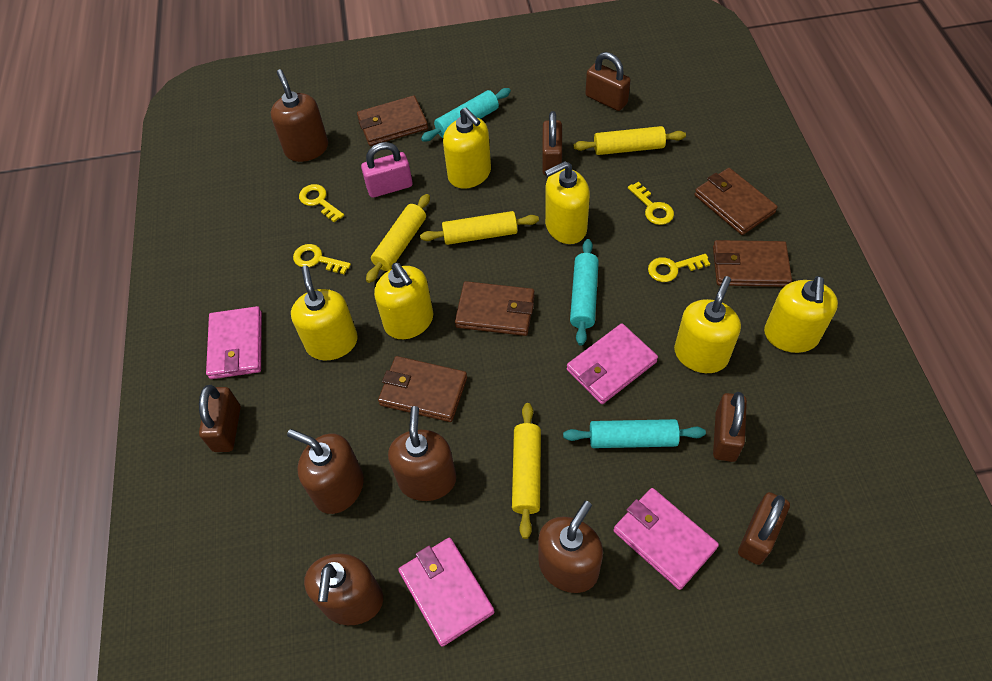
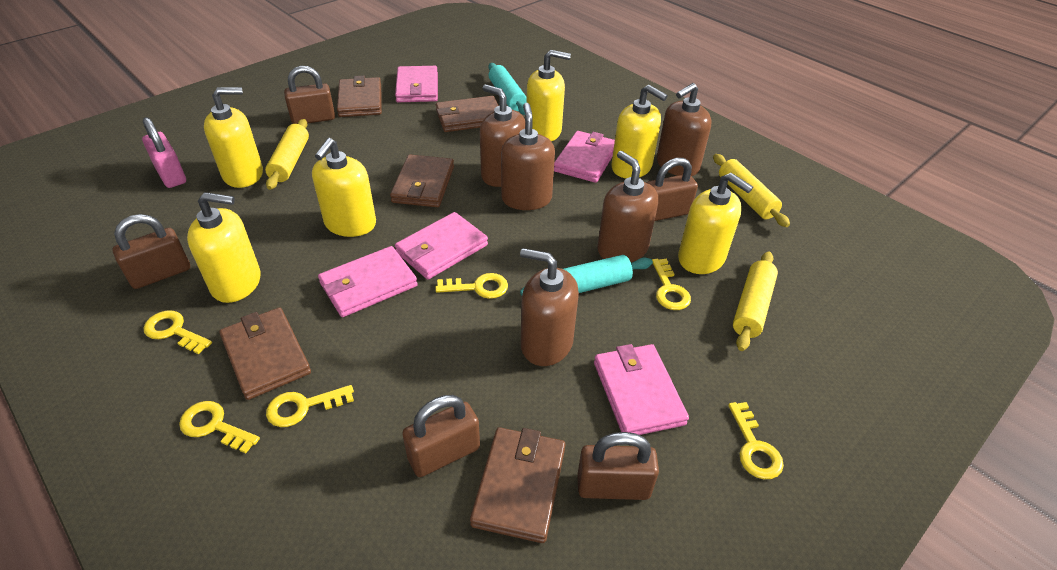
pink wallet: [206,306,262,379] [398,538,494,647] [567,323,658,404] [613,488,719,590] = 4 -> [318,246,418,317] [395,66,438,102] [395,212,488,279] [554,131,615,183] [594,344,689,435] = 5
turquoise rolling pin: [421,88,511,142] [563,419,706,448] [570,239,599,346] = 3 -> [489,63,527,115] [520,255,653,296] = 2
yellow key: [293,244,351,274] [299,184,344,222] [628,182,674,225] [648,254,710,282] = 4 -> [144,310,212,354] [179,401,260,453] [266,385,354,427] [435,273,508,299] [652,259,691,310] [728,402,784,479] = 6
yellow rolling pin: [366,194,430,283] [420,211,539,245] [512,403,541,539] [574,126,686,155] = 4 -> [265,119,309,190] [713,154,790,227] [733,251,778,351] = 3

